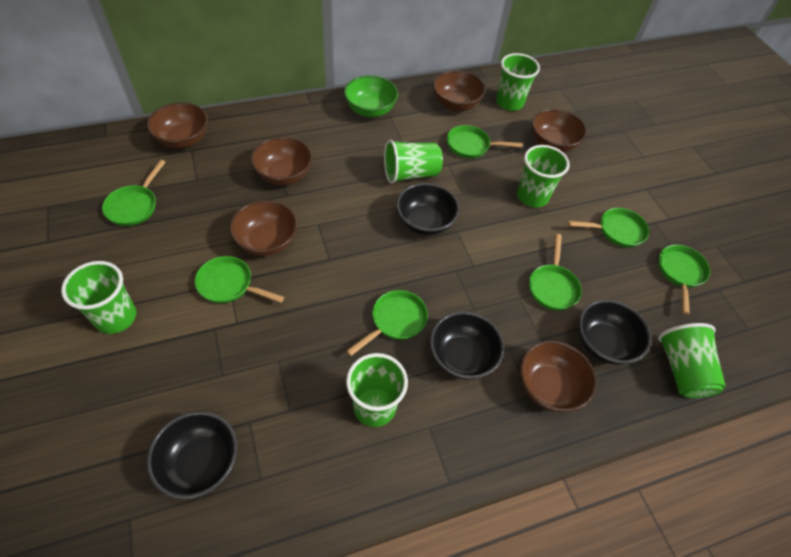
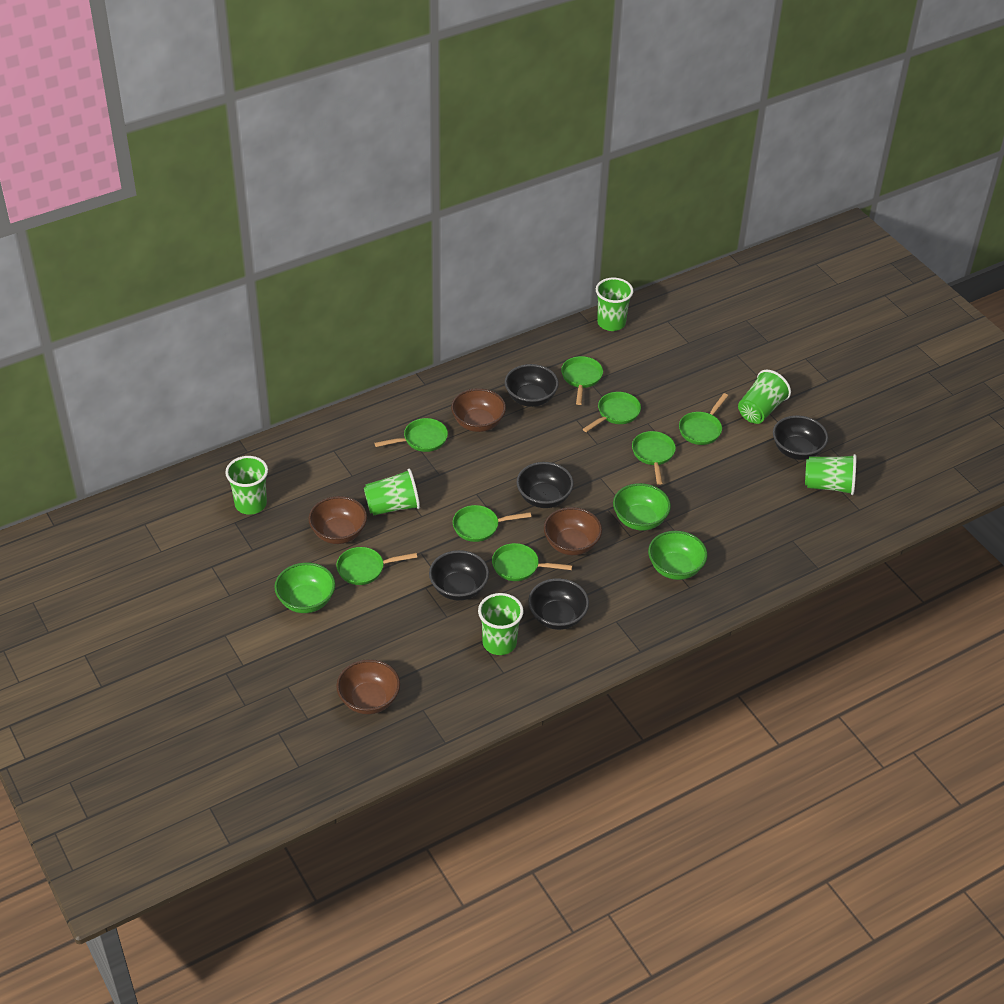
black bowl: [147,411,237,499] [396,183,460,235] [430,311,504,380] [579,299,651,365] = 4 -> [429,550,489,601] [505,364,559,407] [517,462,574,508] [528,578,589,630] [773,415,828,460] = 5
brown bowl: [147,102,208,148] [230,200,298,256] [251,137,312,185] [433,70,485,111] [520,341,597,412] [532,109,587,152] = 6 -> [308,496,367,544] [336,659,400,714] [451,388,506,432] [544,507,602,555] = 4
green bowl: [344,75,398,117] = 1 -> [274,562,335,613] [613,483,671,531] [648,531,707,580] = 3
green pan: [102,160,166,226] [195,256,284,303] [346,290,428,356] [447,125,523,158] [529,234,582,311] [568,208,649,248] [658,245,710,315] = 7 -> [336,547,417,585] [374,418,448,452] [453,505,531,542] [492,543,572,581] [561,356,603,405] [583,392,641,432] [632,431,676,485] [679,393,728,445] = 8

